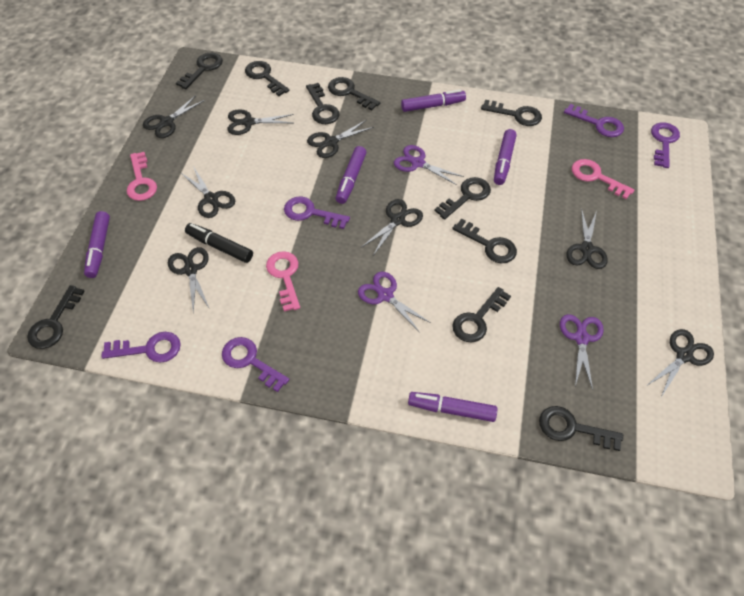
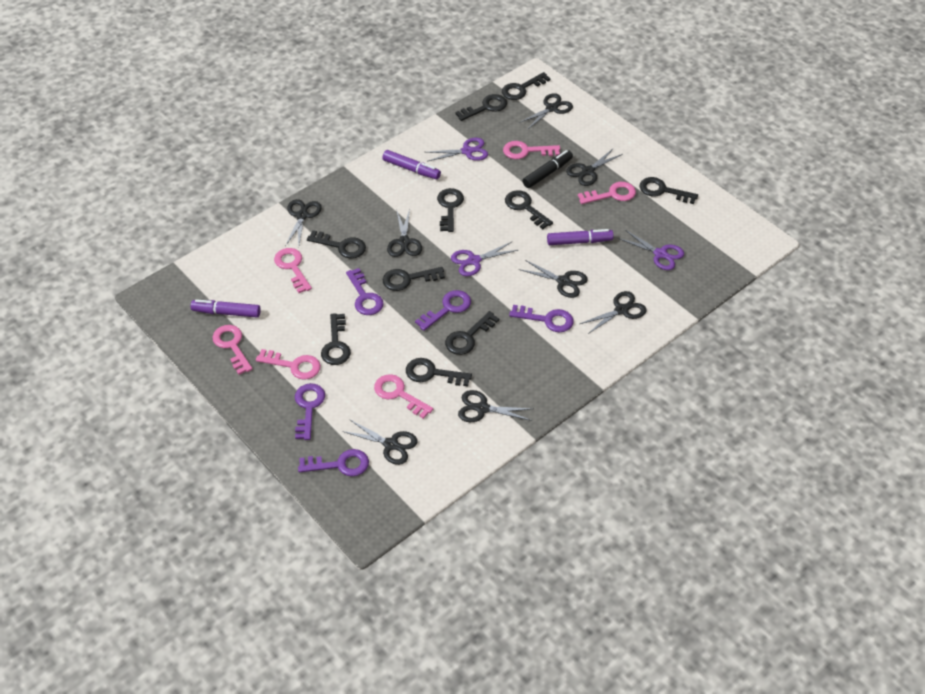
pink key: [127,152,157,201] [266,251,300,312] [572,159,634,199] = 3 -> [212,325,252,375] [256,349,321,380] [274,248,312,293] [374,374,433,419] [503,141,560,159] [578,182,636,204] = 6
purple marker: [84,211,110,278] [336,146,367,204] [401,89,466,112] [408,392,497,422] [494,129,517,185] = 5 -> [191,299,261,318] [382,150,441,179] [547,229,614,245] = 3

